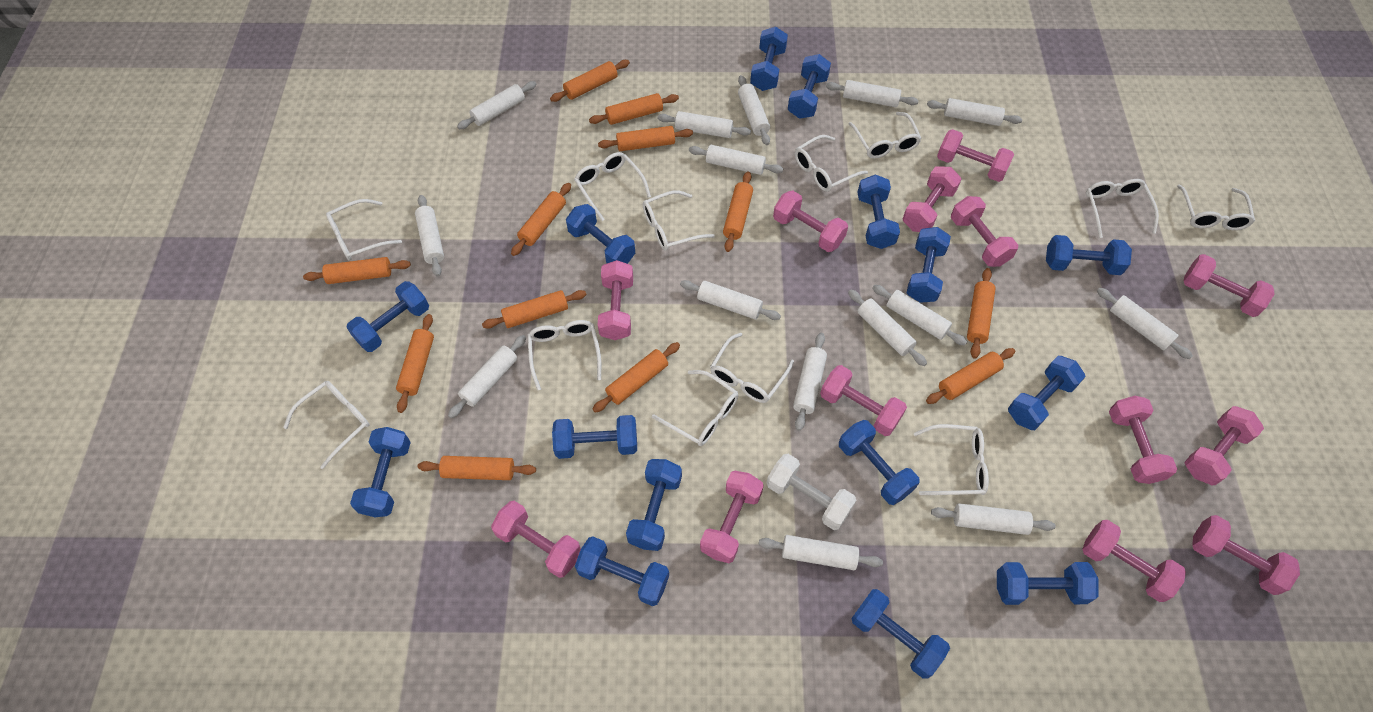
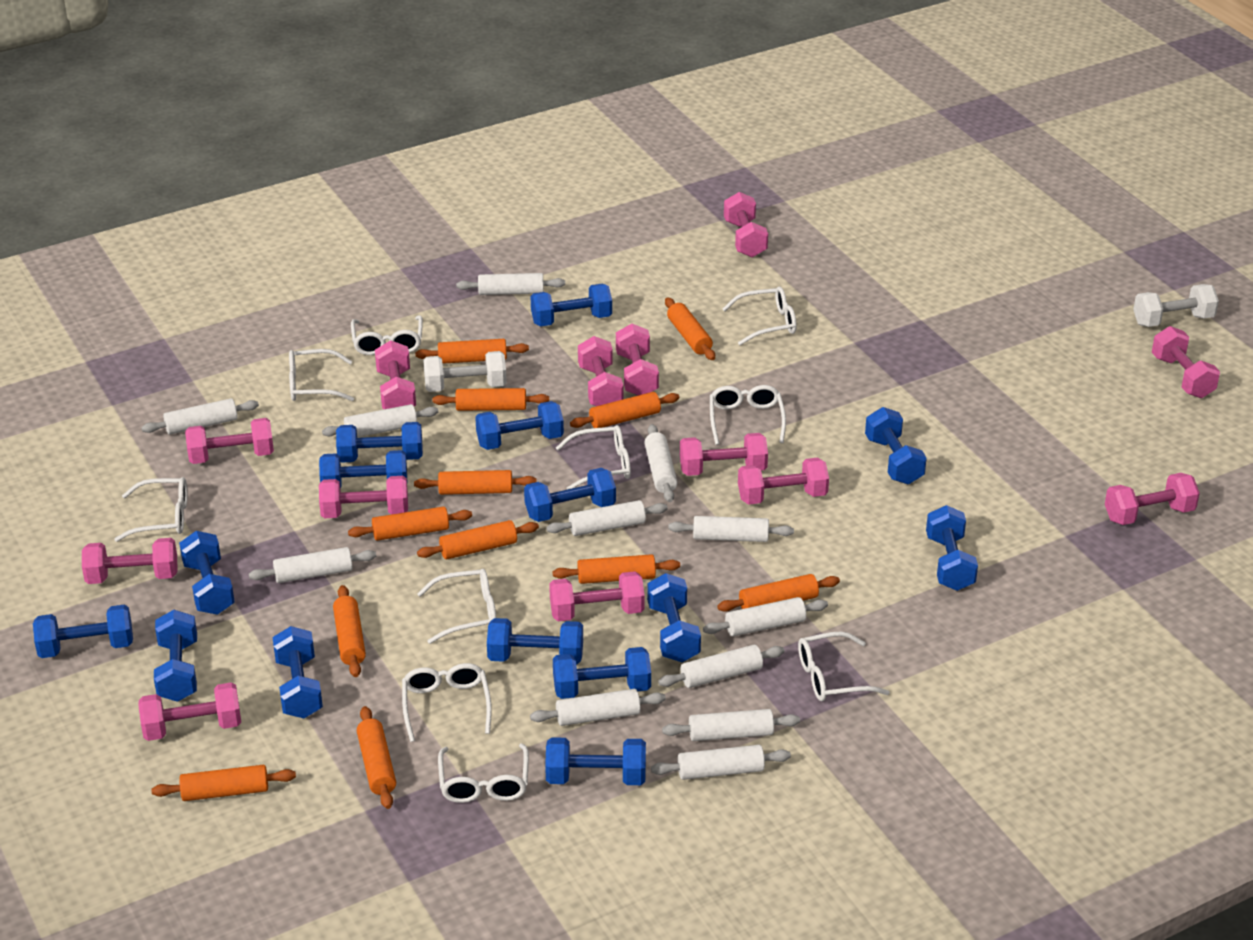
white dumbbell: [767,454,856,530] = 1 -> [423,351,507,392] [1133,284,1219,327] = 2
white glasses: [283,381,370,469] [326,199,402,261] [528,320,601,390] [574,152,651,221] [643,190,715,251] [652,370,738,446] [710,333,794,403] [795,135,868,192] [849,112,921,158] [914,424,989,495] [1086,179,1159,238] [1177,185,1255,230] = 12 -> [114,477,188,542] [289,349,354,401] [351,315,423,355] [402,663,492,742] [417,569,497,644] [438,743,529,803] [556,425,631,490] [710,385,786,445] [723,286,796,345] [798,631,890,701] = 10
white rolling pin: [415,195,444,277] [448,335,526,418] [457,81,536,129] [658,111,751,138] [680,280,781,320] [689,145,783,175] [738,75,770,145] [759,535,883,570] [793,333,827,431] [826,80,919,107] [848,290,927,366] [872,285,967,345] [927,98,1022,126] [931,503,1056,535] [1097,288,1193,359] = 15 -> [142,398,259,435] [249,547,376,583] [322,404,438,437] [456,273,565,295] [530,689,666,726] [546,500,668,536] [644,424,678,502] [651,745,791,780] [658,645,785,688] [662,709,800,741] [668,516,794,542] [703,597,828,636] = 12

